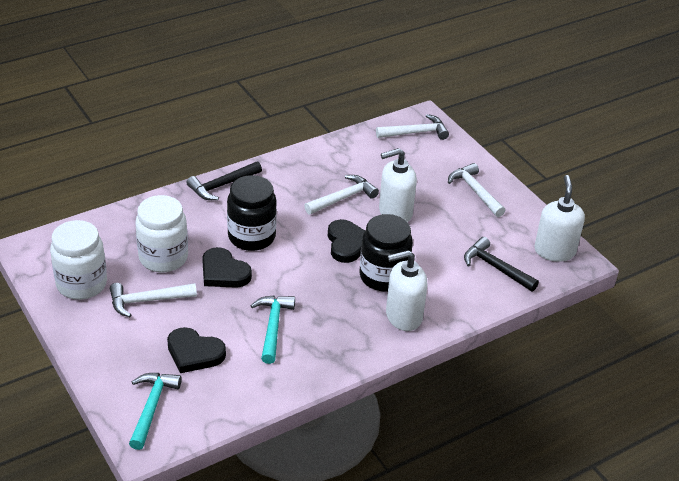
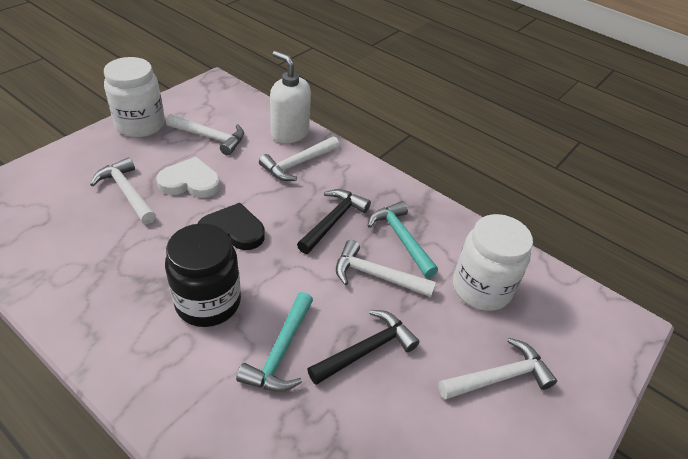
black heart: [167,327,226,373] [202,247,252,288] [328,219,365,263] = 3 -> [197,203,265,250] = 1
black jar: [227,175,277,251] [360,214,413,292] = 2 -> [165,223,241,327] = 1
white hammer: [110,283,197,317] [304,175,379,214] [376,114,449,140] [448,163,506,217] = 4 -> [90,157,156,224] [166,114,244,155] [259,136,339,181] [336,240,436,297] [438,338,557,400] = 5
white heart: none = 0 -> [156,157,220,198] = 1
white soap dispenser: [379,148,417,222] [386,250,428,331] [534,175,585,262] = 3 -> [270,51,311,143] = 1

